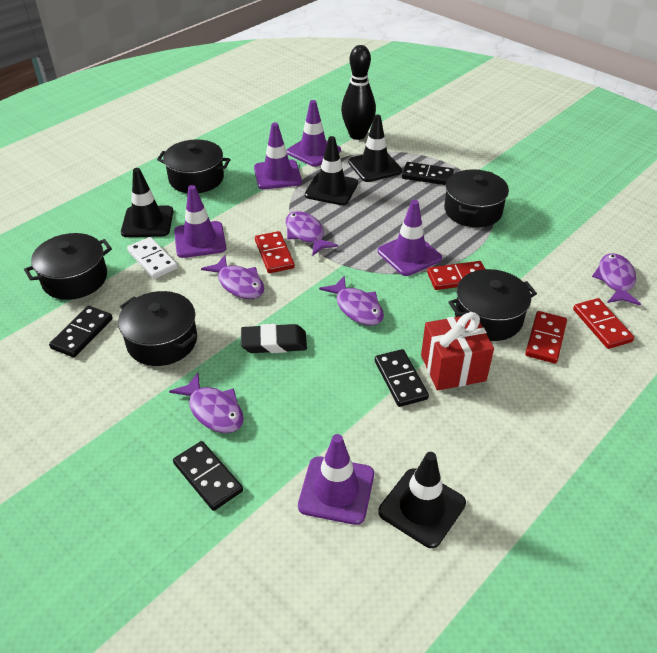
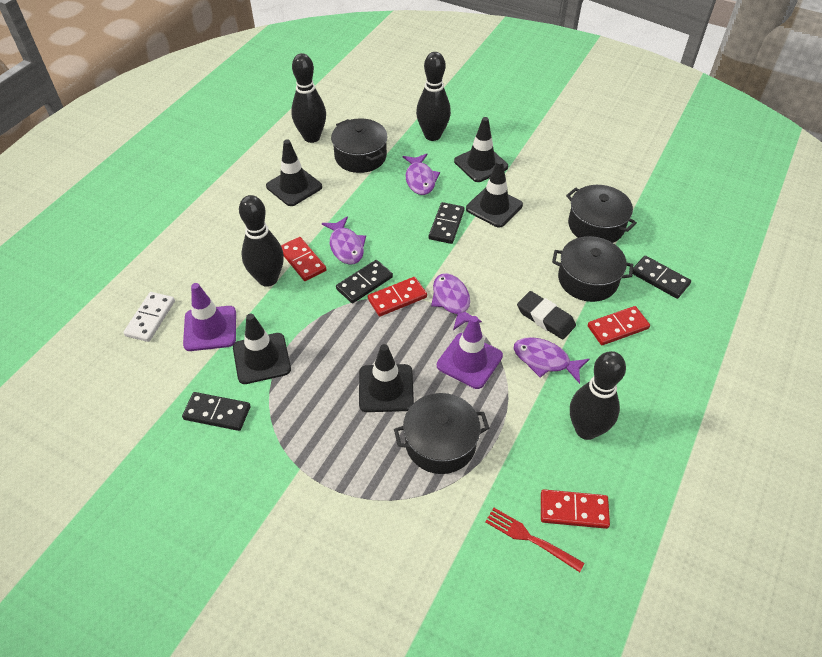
black bowling pin: [341,45,376,140] = 1 -> [239,195,284,287] [291,53,326,143] [416,52,451,141] [570,351,626,440] = 4
black pot: [24,233,112,300] [118,291,197,366] [157,139,230,193] [444,169,509,227] [448,269,537,341] = 5 -> [331,118,388,173] [394,393,489,474] [552,236,633,302] [566,185,637,243] = 4
black traffic cone: [121,168,174,237] [305,136,358,205] [348,115,402,182] [378,452,466,548] = 4 -> [233,314,291,384] [266,140,322,206] [359,344,414,412] [454,117,508,182] [466,160,523,228] = 5
purple fish: [169,372,244,433] [201,255,264,299] [285,211,338,256] [319,276,384,326] [592,253,641,306] = 5 -> [322,216,366,265] [402,154,440,195] [431,273,482,330] [513,337,590,384] = 4
purple traffic cone: [174,185,226,258] [254,123,302,189] [287,100,341,167] [298,434,374,525] [378,200,442,276] = 5 -> [183,283,236,351] [437,316,503,389] = 2
red fork: none = 0 -> [485,508,584,572] = 1
red gift: [421,312,494,391] = 1 -> none = 0

